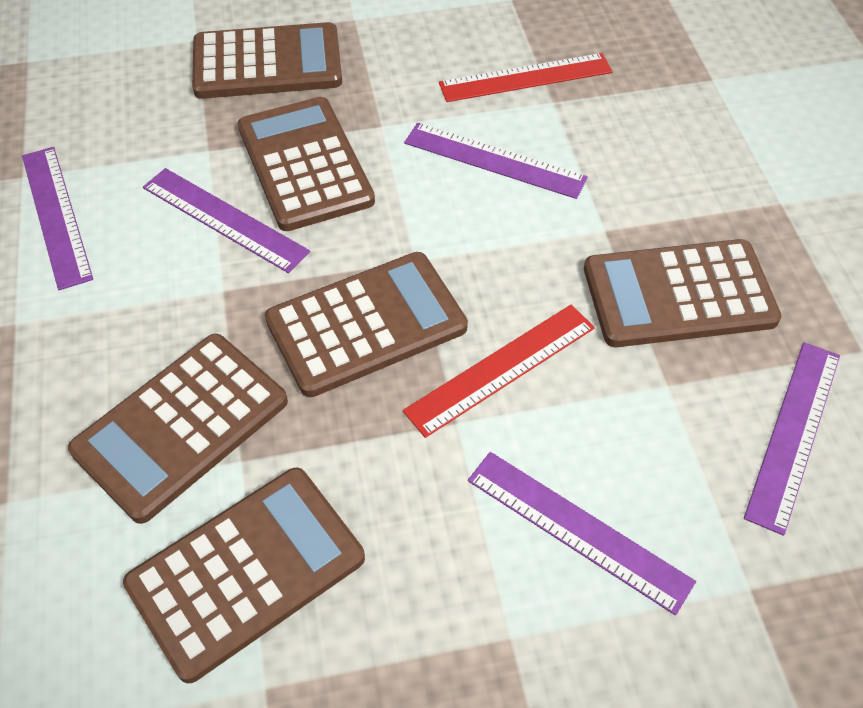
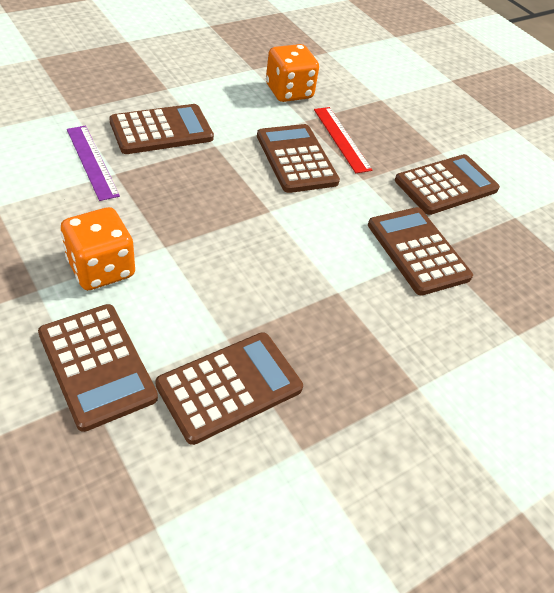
orange dice: none = 0 -> [61,207,135,290] [266,44,319,102] = 2
purple ruler: [22,147,93,290] [143,168,310,273] [404,123,588,199] [468,452,696,615] [744,342,840,536] = 5 -> [67,126,120,201] = 1
red ruler: [403,305,595,438] [439,53,612,102] = 2 -> [314,107,372,173] = 1

